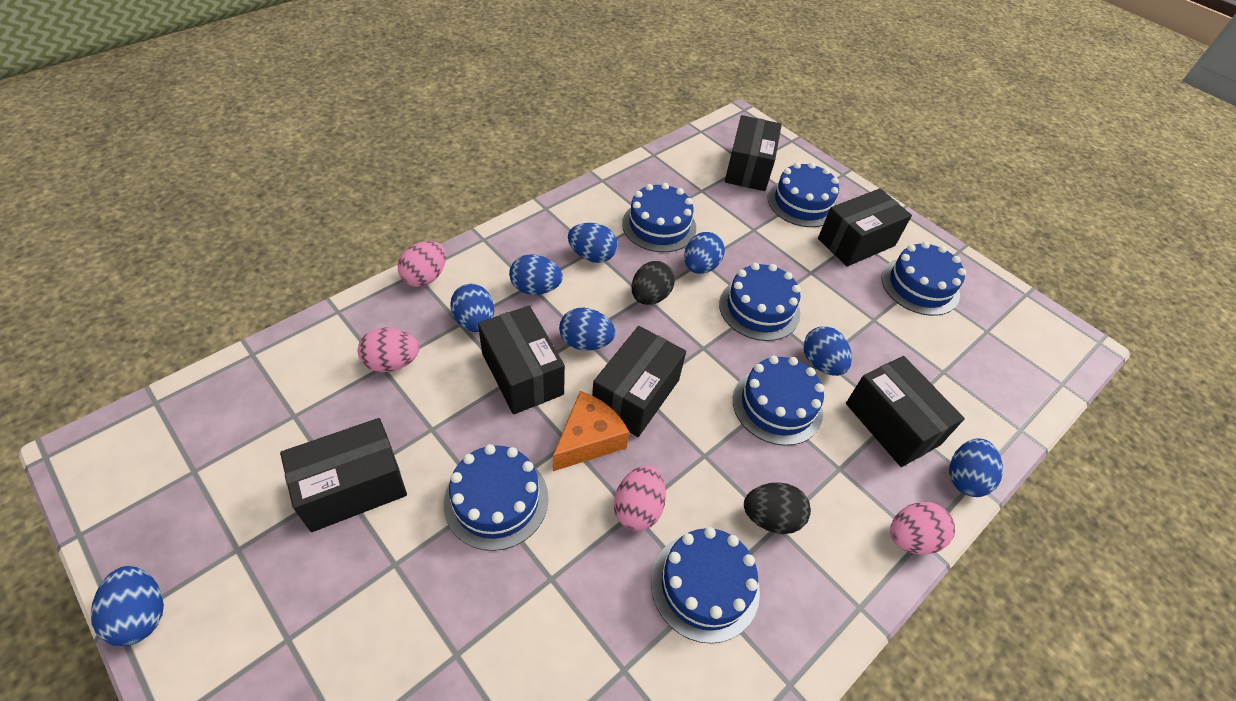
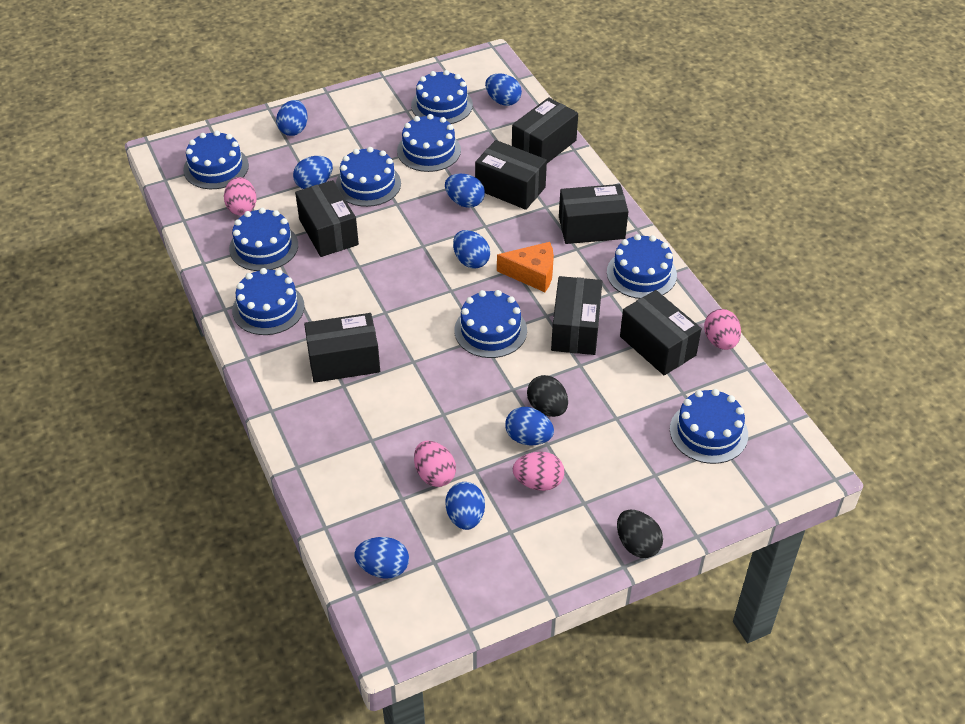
black box: [280,418,407,532] [478,306,565,414] [592,326,686,437] [725,115,782,191] [818,188,912,266] [846,356,965,467] = 6 -> [295,180,359,257] [304,313,380,383] [475,140,547,210] [512,97,578,163] [551,276,602,355] [559,184,628,244] [620,290,701,375] = 7
blue cake: [444,444,549,551] [622,183,696,252] [651,527,760,644] [719,263,801,341] [733,355,824,446] [768,162,839,227] [881,242,966,316] = 7 -> [183,131,249,189] [229,208,298,271] [232,268,305,335] [336,147,401,207] [397,114,461,172] [411,70,473,124] [454,290,527,358] [607,234,677,299] [670,389,748,464] = 9

